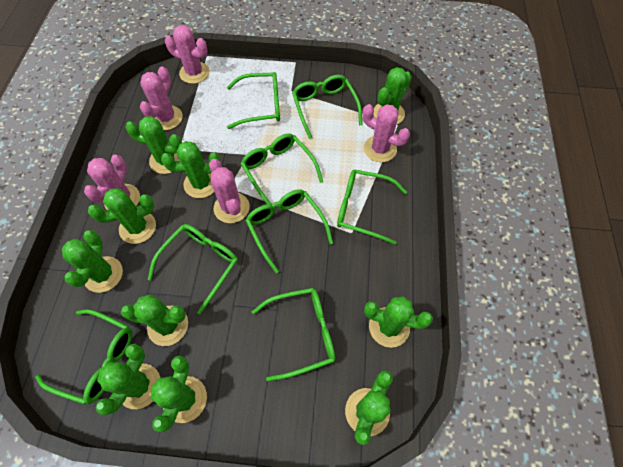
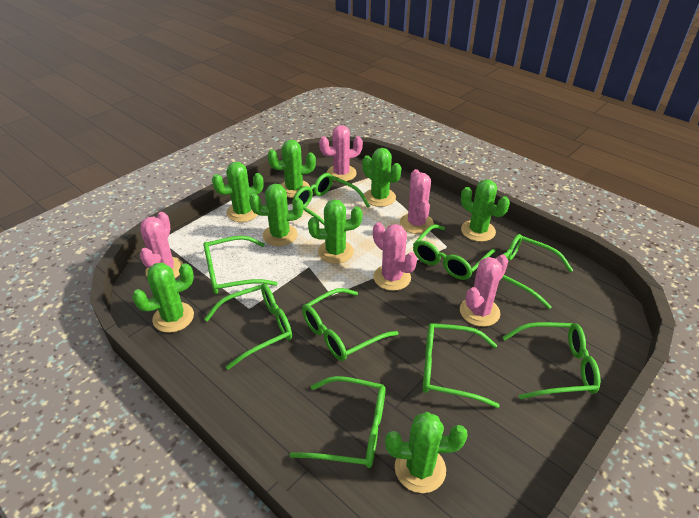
green cactus: [62,230,123,293] [88,189,156,244] [96,344,160,415] [121,294,188,346] [125,116,182,174] [151,356,207,432] [161,141,221,198] [345,370,393,445] [364,296,433,348] [373,67,412,125] = 10 -> [132,263,194,333] [212,162,264,222] [249,184,303,246] [268,140,316,198] [308,199,362,264] [362,148,401,207] [385,412,468,493] [461,179,510,242] = 8
green glasses: [35,309,132,405] [148,224,238,314] [227,72,280,129] [241,133,323,205] [245,189,333,273] [252,288,335,381] [292,75,362,139] [337,169,407,245] = 8 -> [203,236,278,294] [204,284,292,370] [290,376,386,468] [292,173,370,225] [302,288,398,361] [413,224,496,280] [423,323,499,408] [502,234,573,309] [503,322,600,399] = 9

